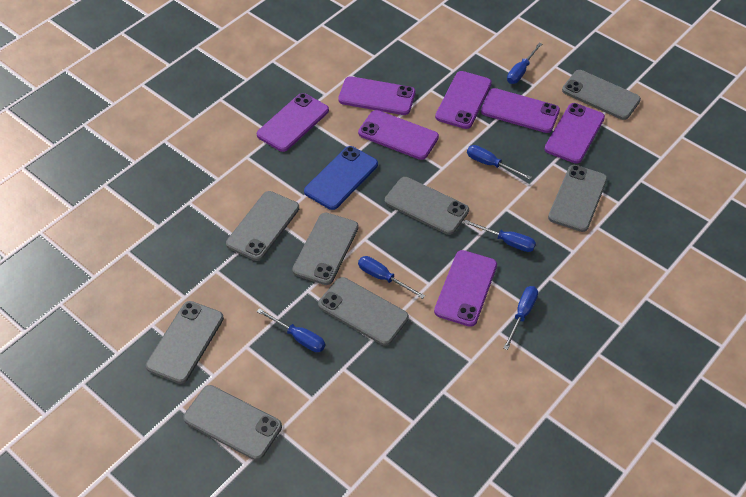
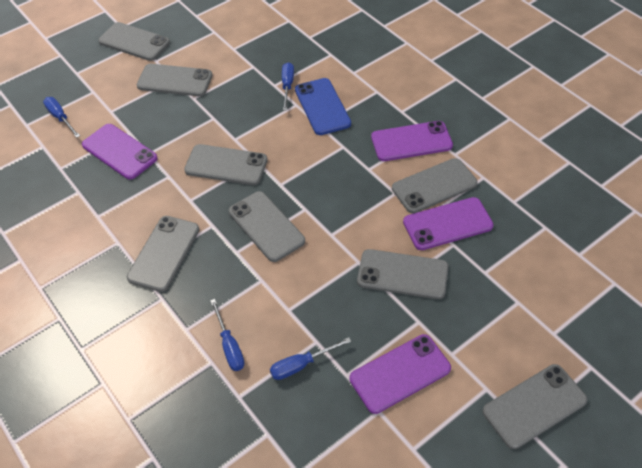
blue screwdriver: [257,308,325,352] [358,256,425,299] [464,220,536,252] [467,145,532,180] [503,286,538,350] [507,43,542,84] = 6 -> [43,97,80,138] [210,299,244,371] [270,337,351,380] [282,62,294,111] = 4
purple phone: [257,93,329,152] [338,76,416,115] [358,110,439,160] [434,250,497,327] [435,71,492,129] [481,88,560,133] [545,103,605,164] = 7 -> [82,124,158,180] [350,334,451,414] [371,121,453,161] [403,197,494,250] = 4

